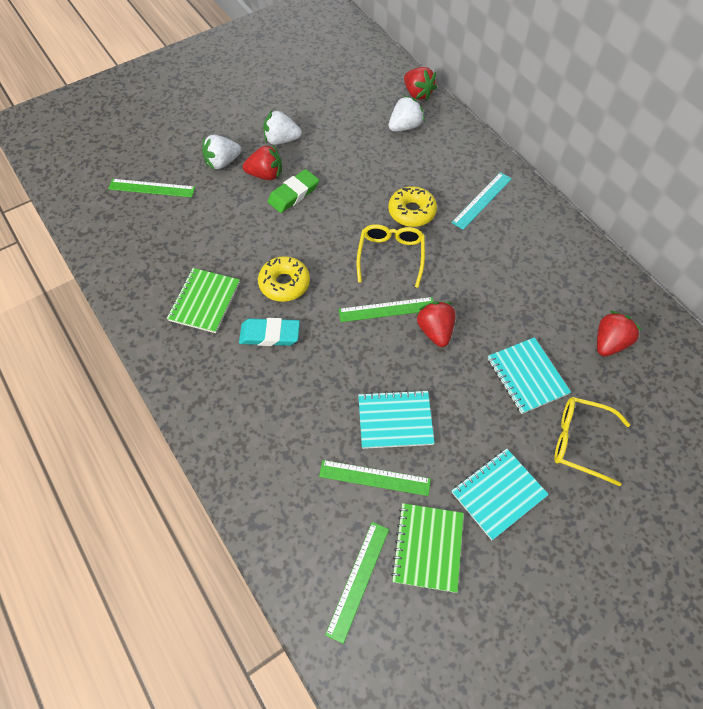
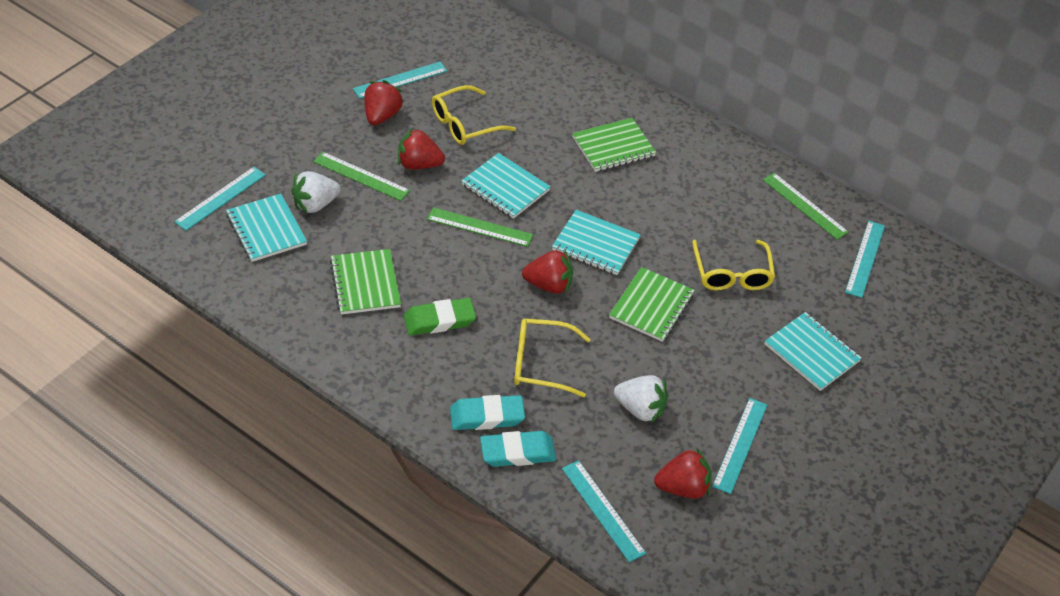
green notebook: [167,268,240,333] [391,503,464,593] = 2 -> [330,249,401,315] [572,118,656,172] [609,267,695,342] = 3
green ruler: [108,179,195,198] [319,460,431,496] [325,522,389,644] [338,297,434,322] = 4 -> [313,152,410,201] [427,207,533,247] [763,173,849,240] = 3
turquoise eraser: [239,318,300,346] = 1 -> [450,395,525,430] [480,431,556,467] = 2
turquoise notebook: [358,390,435,449] [451,449,549,540] [488,337,571,414] = 3 -> [226,194,307,262] [461,153,551,219] [552,210,641,275] [765,312,862,391] = 4
turquoise ruler: [452,172,512,230] = 1 -> [174,167,265,231] [353,62,447,99] [562,460,646,562] [712,398,767,494] [845,221,885,298] = 5
white strawberry: [202,134,241,169] [263,110,302,145] [389,96,425,132] = 3 -> [291,171,341,214] [614,375,668,423] = 2
yellow donut: [258,256,310,302] [388,186,437,227] = 2 -> none = 0
yellow glasses: [357,224,425,288] [554,397,630,487] = 2 -> [432,85,516,145] [514,319,590,397] [692,240,775,290] = 3

